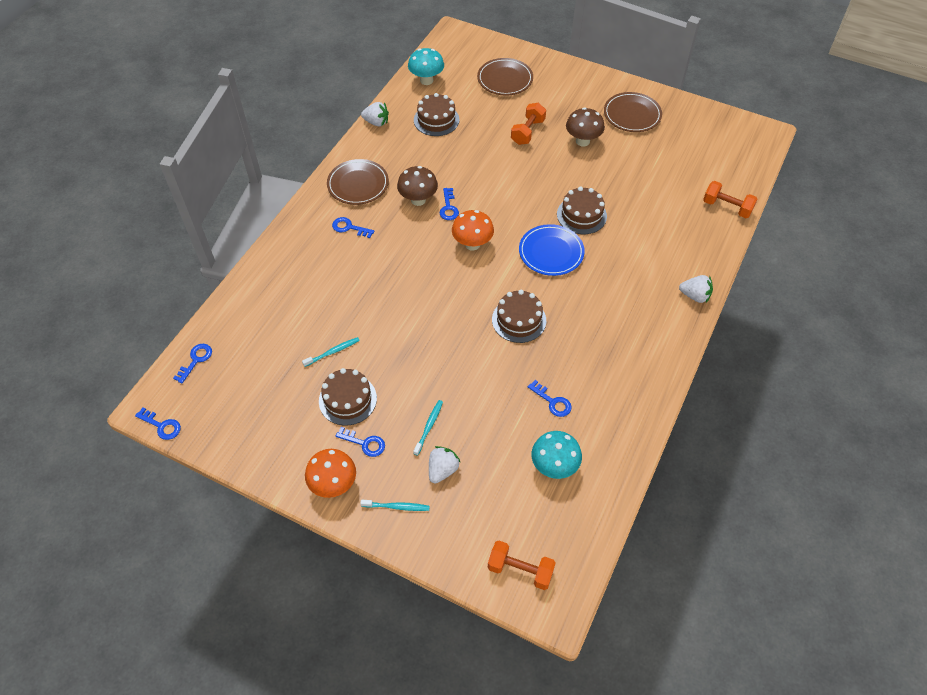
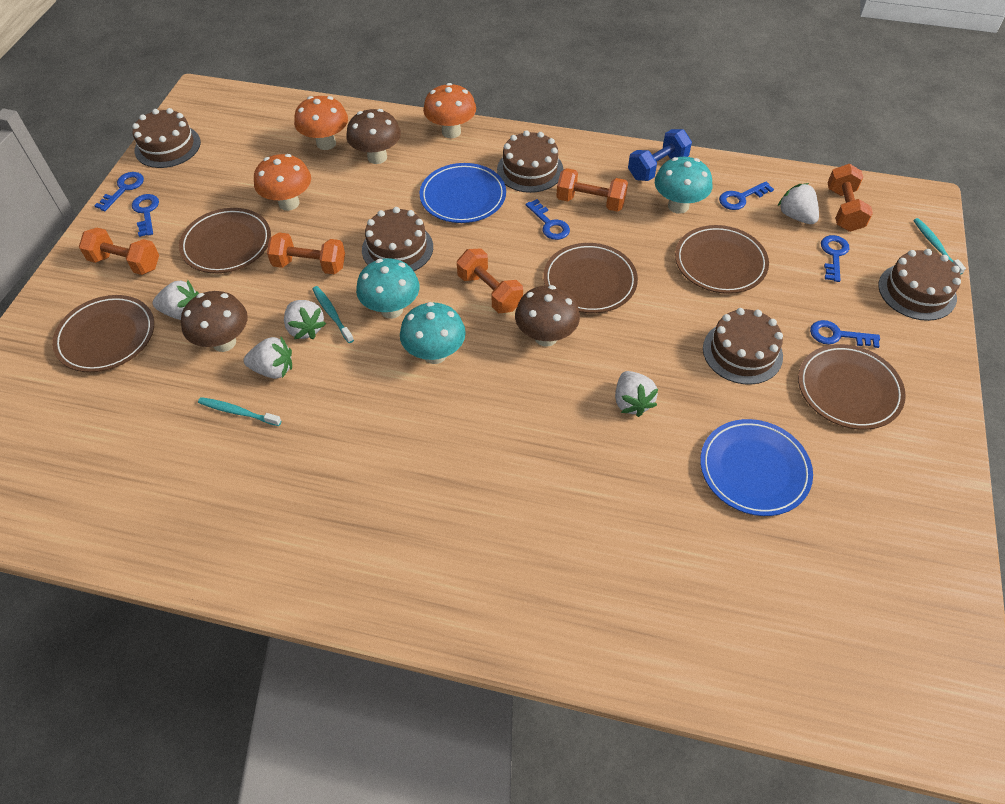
blue dumbbell: none = 0 -> [628,129,692,181] = 1
blue plate: [519,224,585,276] = 1 -> [420,163,506,223] [700,419,813,516] = 2
brown cake: [319,368,377,426] [414,93,460,136] [492,290,546,343] [557,187,607,234] = 4 -> [132,108,201,168] [362,207,433,271] [497,130,563,193] [703,308,783,385] [878,249,961,321] = 5
brown mushroom: [397,166,438,206] [566,108,605,147] = 2 -> [181,291,248,352] [346,109,401,164] [515,285,580,347] = 3
brown plate: [327,159,389,205] [477,58,533,95] [604,92,662,132] = 3 -> [52,295,154,372] [179,208,271,273] [543,243,638,313] [675,225,769,294] [798,344,906,430] = 5
orange dumbbell: [488,540,556,590] [511,103,546,145] [703,181,758,218] = 3 -> [79,228,159,275] [267,232,345,274] [457,248,523,313] [556,168,628,212] [827,164,873,232] = 5
orange mushroom: [305,449,356,498] [452,210,494,250] = 2 -> [254,154,311,211] [294,96,348,150] [423,83,476,138] = 3
turquoise mushroom: [408,48,444,85] [531,431,582,479] = 2 -> [356,258,420,319] [400,302,466,364] [655,157,712,214] = 3
white strawberry: [361,102,389,127] [429,446,460,484] [679,275,713,303] = 3 -> [153,280,199,320] [243,337,292,379] [284,300,326,339] [615,371,658,417] [778,183,819,224] = 5

